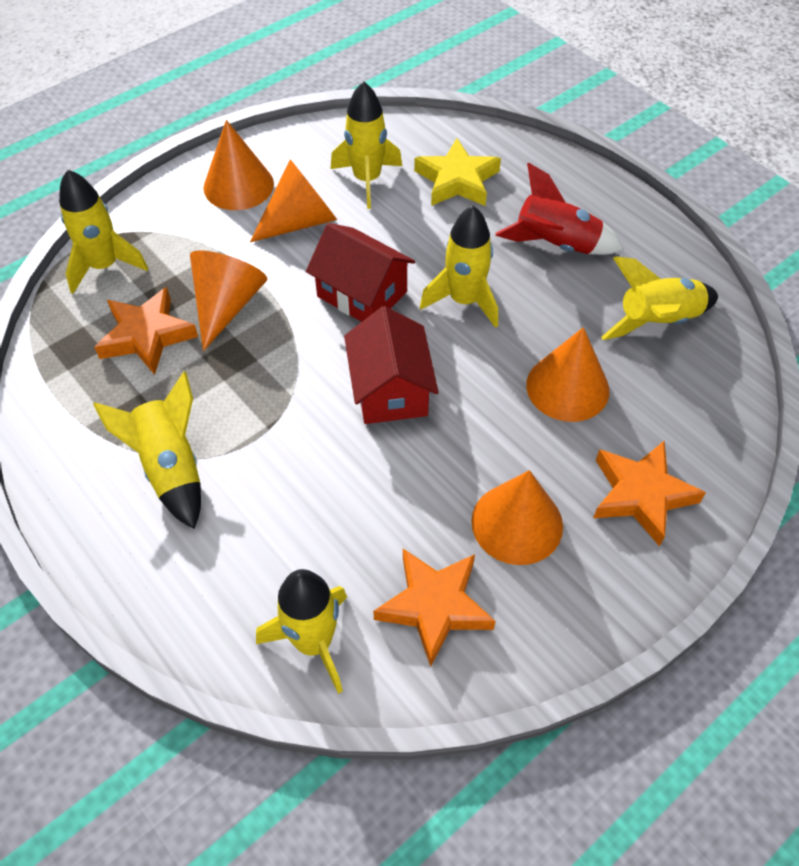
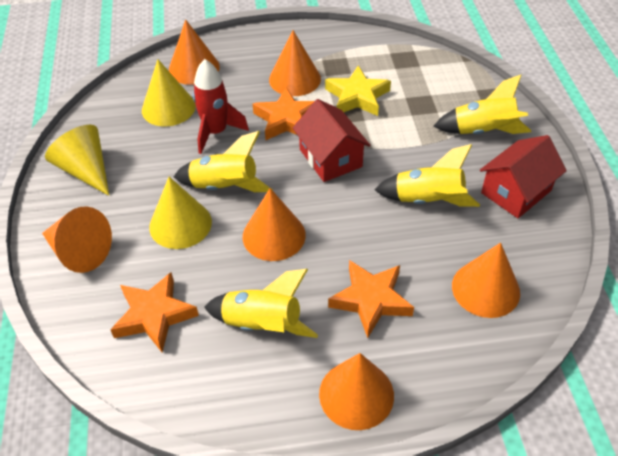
orange cone: [190,250,267,351] [203,120,274,210] [250,159,337,242] [471,470,563,565] [526,327,609,422] = 5 -> [42,206,112,273] [169,19,220,85] [243,188,306,261] [269,30,321,96] [319,353,394,430] [452,243,520,318] = 6
yellow cone: none = 0 -> [45,125,109,196] [142,59,196,126] [149,177,212,249] = 3
yellow rocket: [59,170,148,294] [93,372,201,529] [256,569,347,694] [331,81,402,209] [420,206,498,328] [601,256,718,340] = 6 -> [174,131,273,192] [204,269,318,338] [375,144,480,207] [433,75,531,134] = 4

